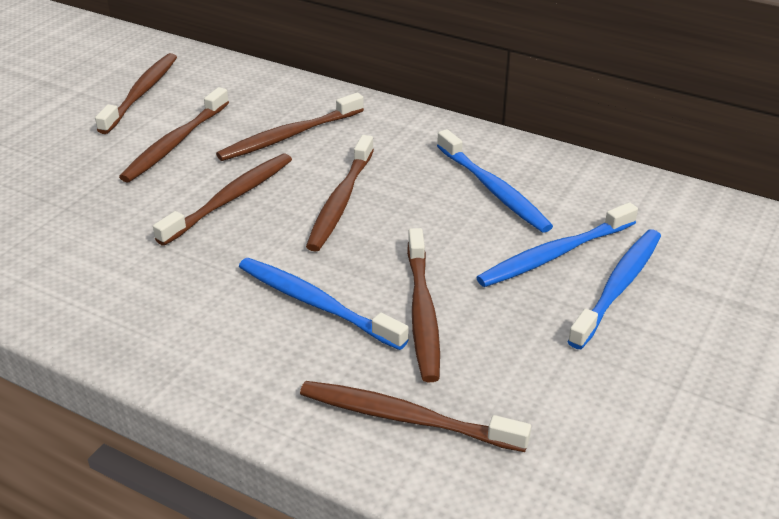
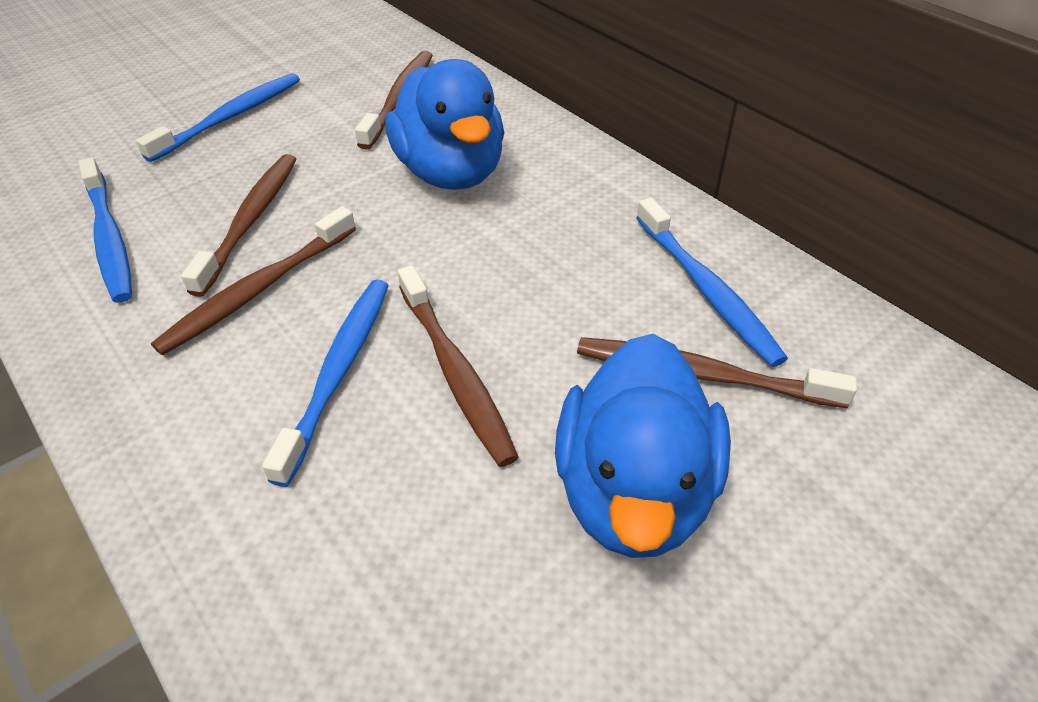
blue duck: none = 0 -> [385,59,504,190] [555,334,731,558] = 2
brown toothbrush: [95,53,177,134] [119,87,229,182] [153,153,292,246] [216,93,364,161] [300,381,531,452] [306,135,374,252] [407,228,440,382] = 7 -> [151,206,356,355] [181,154,296,297] [355,51,433,150] [398,265,519,467] [577,337,857,408] = 5

